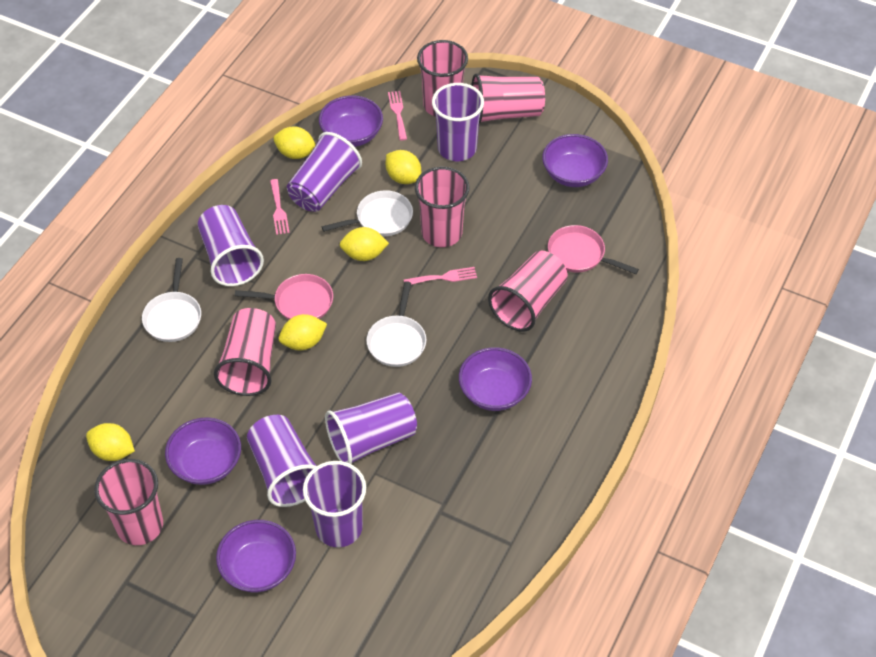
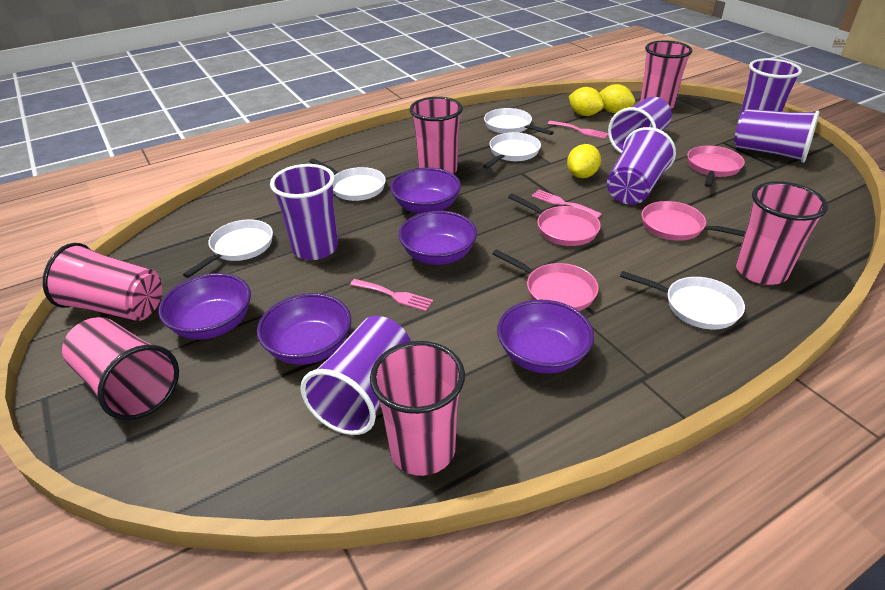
pink pan: [235,274,333,320] [548,225,639,274] = 2 -> [493,249,599,311] [508,193,601,246] [642,201,745,241] [687,146,745,187] = 4
white pan: [142,258,201,342] [322,190,413,236] [366,281,426,367] = 3 -> [183,220,273,278] [309,158,386,201] [483,132,541,169] [484,108,554,135] [620,271,745,329] = 5
yellow lemon: [86,423,135,461] [273,126,316,159] [279,314,327,350] [340,227,389,261] [386,150,421,184] = 5 -> [567,144,601,178] [569,87,604,116] [599,84,635,113] = 3

